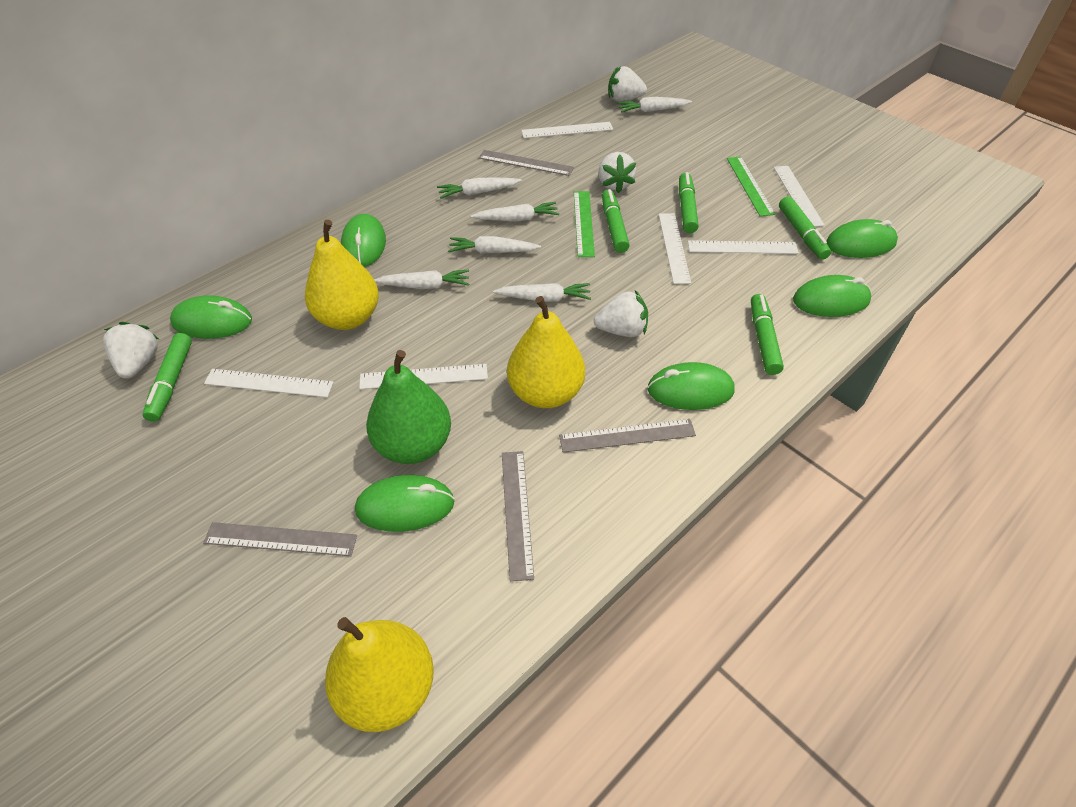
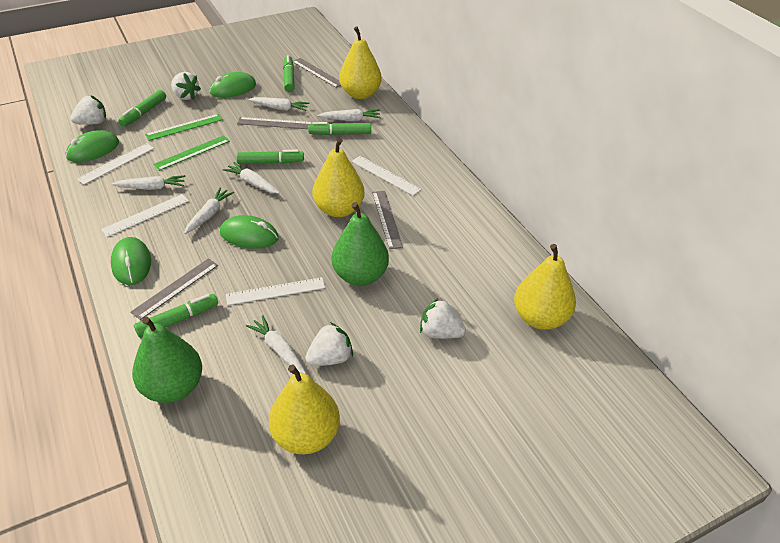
green mouse: [170,295,252,339] [341,214,386,267] [355,475,455,532] [647,362,735,410] [793,275,871,317] [826,219,898,258] = 6 -> [66,130,119,162] [111,237,151,285] [210,72,256,98] [220,215,279,249] = 4
green pear: [366,350,451,464] = 1 -> [132,317,202,403] [332,202,389,286] = 2
white ruler: [204,369,334,397] [359,364,488,389] [521,122,613,138] [659,213,691,284] [688,240,799,254] [774,166,825,227] = 6 -> [77,143,154,185] [101,194,189,237] [226,277,325,305] [352,156,422,196] = 4
yellow pear: [305,220,379,330] [325,617,434,732] [507,296,585,408] = 3 -> [269,365,340,454] [313,138,364,217] [339,26,382,99] [514,244,576,330] = 4

